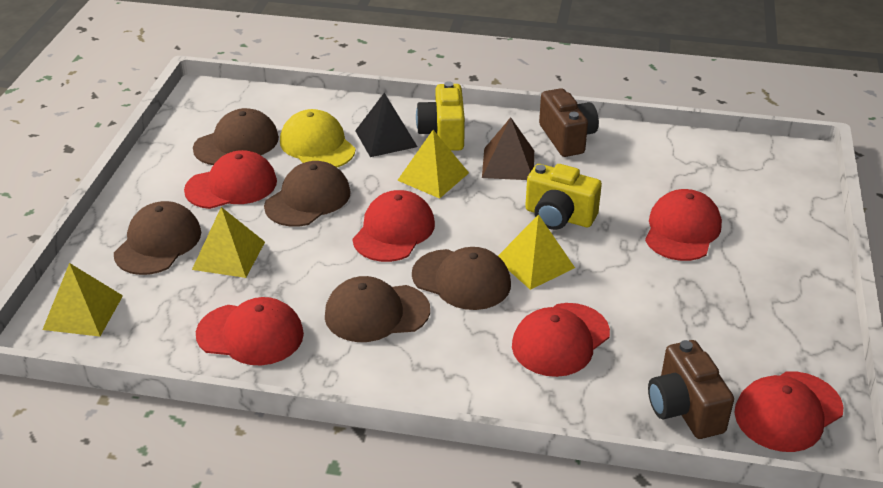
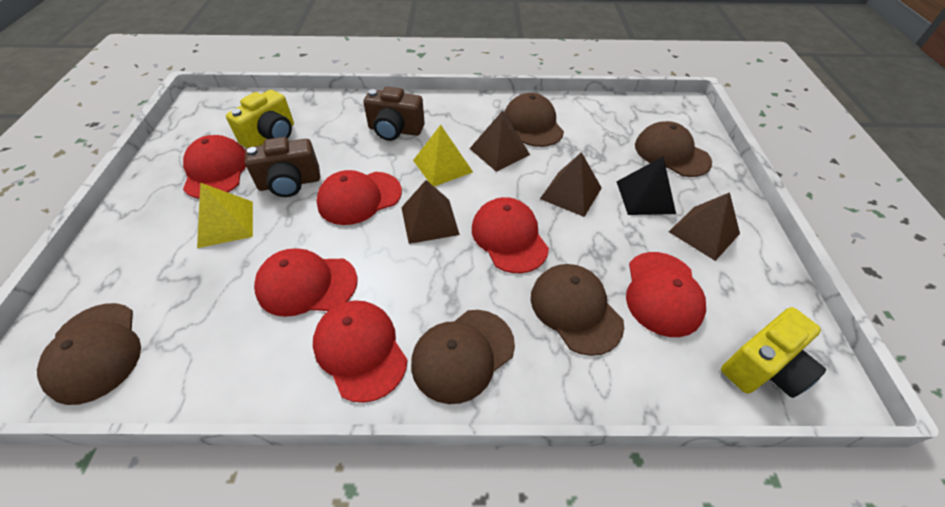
brown pyramid: [482,117,534,180] = 1 -> [401,180,460,244] [469,110,530,172] [540,152,602,217] [669,192,740,261] = 4
yellow cap: [280,109,356,167] = 1 -> none = 0
yellow pyramid: [43,263,123,337] [192,207,265,278] [397,130,469,199] [498,214,575,290] = 4 -> [197,182,253,248] [413,125,473,186] = 2

